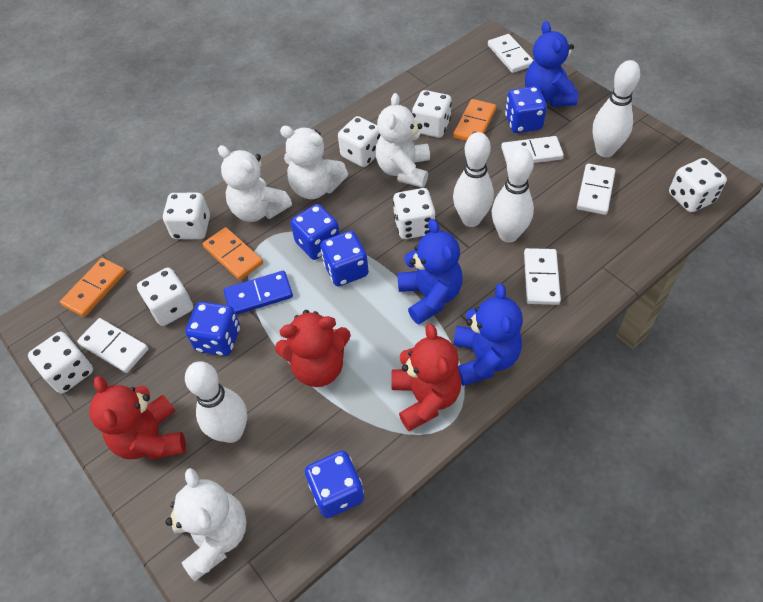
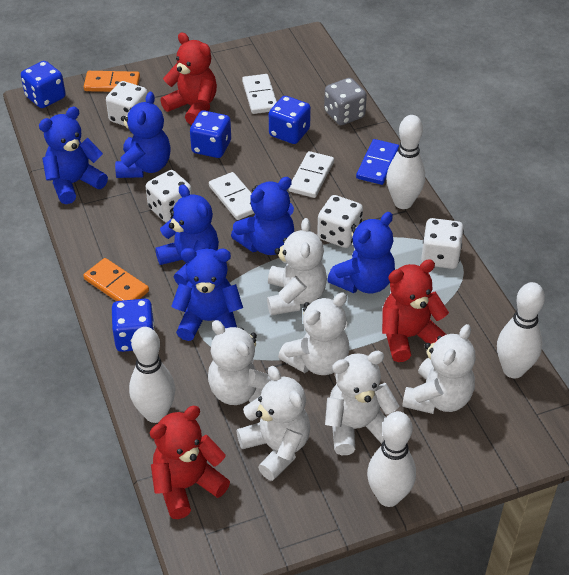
blue dice: [185,302,240,356] [290,204,340,260] [305,451,364,518] [320,231,369,286] [505,86,547,133] = 5 -> [21,61,66,108] [112,299,155,352] [190,110,231,158] [269,96,311,144] = 4
blue teddy bear: [397,219,463,325] [453,283,523,386] [525,21,578,106] = 3 -> [39,107,108,204] [115,92,171,178] [155,184,219,285] [171,248,243,341] [231,177,294,255] [327,212,395,294] = 6
grey dice: none = 0 -> [324,78,367,125] = 1
orange domino: [60,258,126,317] [203,227,263,280] [453,99,496,141] = 3 -> [83,258,149,301] [84,71,140,92] = 2
white dice: [28,332,93,394] [137,268,193,326] [163,193,210,239] [338,116,381,167] [393,188,435,239] [412,90,452,138] [669,158,727,212] = 7 -> [106,81,148,126] [146,170,192,223] [317,195,363,248] [421,218,464,269] = 4
white domino: [77,318,149,373] [488,34,534,73] [501,136,564,164] [524,248,561,305] [577,163,615,215] = 5 -> [209,172,254,220] [242,74,277,114] [289,151,334,198] = 3
white teddy bear: [166,468,247,582] [218,145,292,222] [280,126,348,199] [376,93,430,188] = 4 -> [208,320,271,405] [237,366,311,481] [267,218,327,315] [278,293,350,375] [325,351,399,455] [402,324,476,414] = 6

